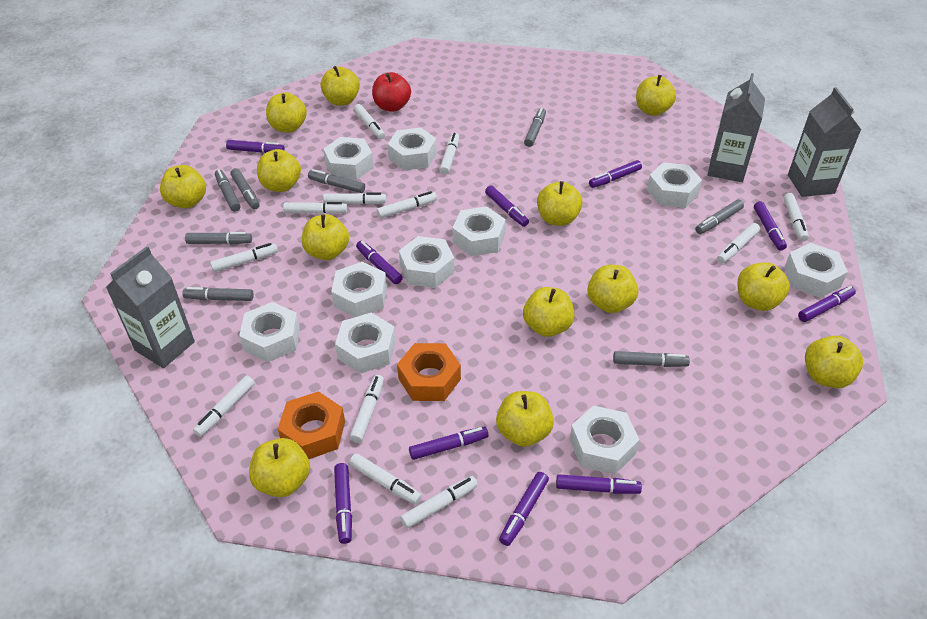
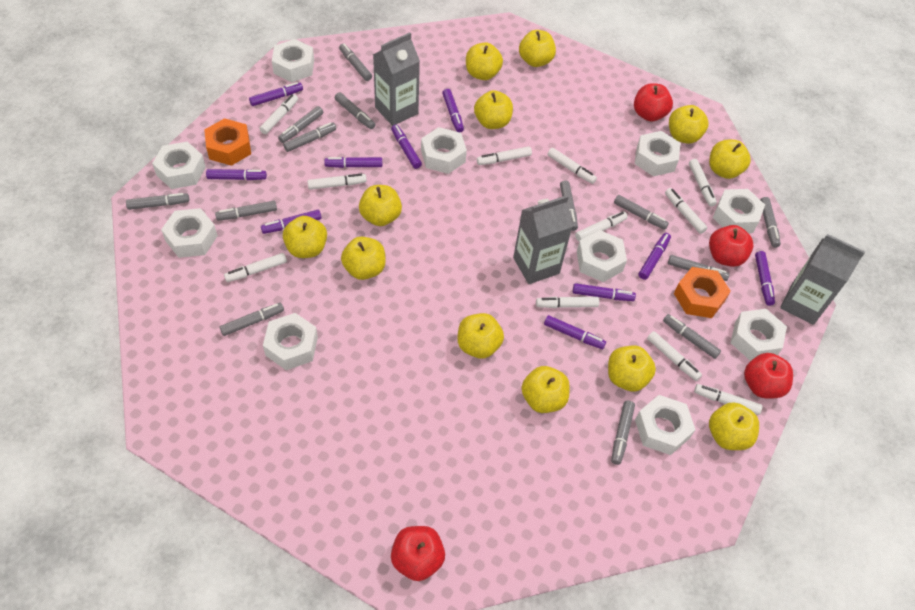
grey marker: [183,287,254,301] [185,232,252,244] [215,169,241,212] [230,168,260,209] [308,169,365,193] [524,108,546,147] [613,351,690,367] [695,200,744,234] = 8 -> [126,193,189,210] [215,201,277,221] [220,303,284,336] [278,106,323,143] [283,122,336,152] [335,92,375,129] [339,43,372,81] [560,180,578,231] [611,401,635,465] [614,195,669,230] [663,314,721,359] [668,255,730,281] [760,197,781,248] = 13
red apple: [372,72,411,112] = 1 -> [391,526,445,581] [634,83,673,122] [709,225,753,267] [744,353,793,398] = 4
white marker: [193,375,255,437] [210,243,278,272] [283,202,347,214] [323,192,386,205] [349,453,422,505] [350,375,384,443] [354,104,385,139] [377,191,437,218] [400,476,478,529] [439,133,459,175] [717,223,760,263] [783,193,809,241] = 12 -> [224,253,287,282] [259,94,298,134] [307,174,367,190] [477,146,532,165] [536,297,599,308] [547,148,597,184] [575,211,628,241] [647,331,702,381] [665,188,707,234] [689,159,717,207] [694,384,762,415] = 11
yellow apple: [160,165,206,208] [249,438,310,497] [257,149,301,192] [266,92,307,133] [302,214,349,260] [320,66,360,106] [496,391,554,447] [523,287,575,337] [537,181,583,226] [587,265,638,313] [636,75,676,116] [737,262,790,311] [805,335,863,388] = 13 -> [283,216,327,258] [341,237,386,280] [359,185,402,226] [458,313,504,359] [466,42,503,80] [474,90,513,129] [519,30,556,67] [522,366,570,413] [608,346,656,392] [669,105,709,144] [709,140,751,179] [709,402,759,450] = 12

